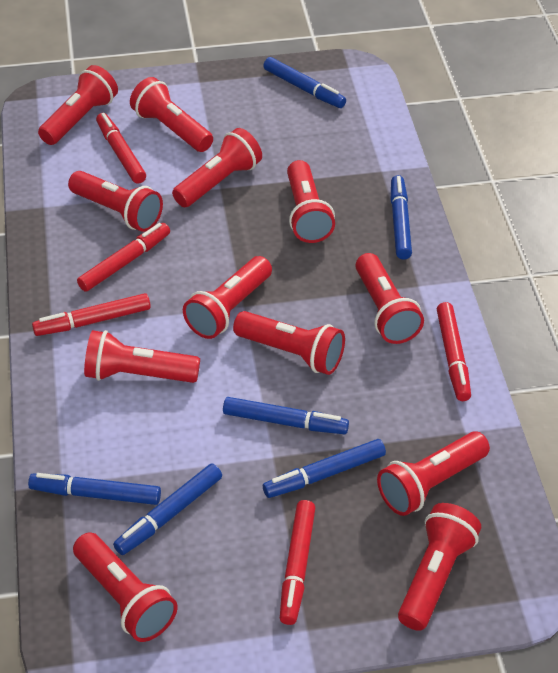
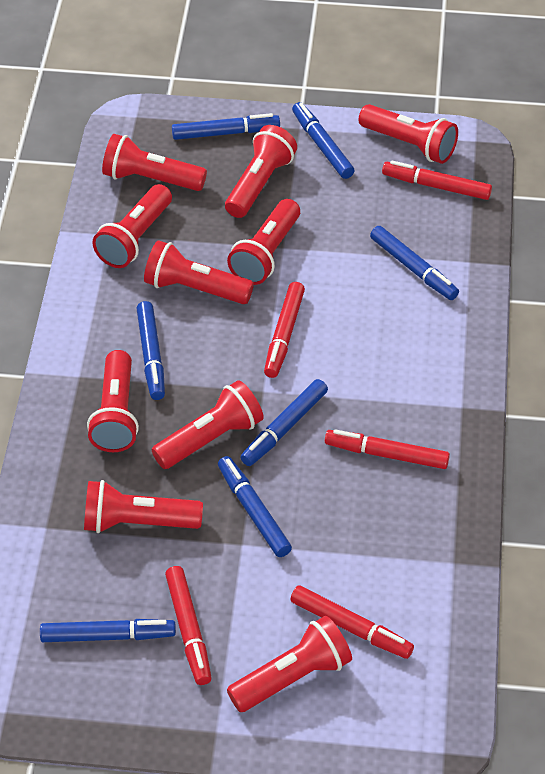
blue marker: [28,473,161,505] [113,464,222,555] [223,397,349,434] [263,57,346,108] [263,439,386,498] [391,175,412,260] = 6 -> [40,619,176,642] [136,301,165,400] [172,113,280,140] [218,456,292,557] [240,379,328,466] [292,102,355,179] [370,226,459,300] = 7
red flashlight: [38,65,118,145] [68,171,163,232] [73,532,178,642] [84,330,200,383] [130,77,213,152] [172,128,262,207] [183,256,272,339] [233,311,345,375] [287,160,335,243] [355,253,424,344] [377,431,490,516] [398,503,481,631] = 12 -> [84,480,203,533] [87,350,139,452] [92,184,172,268] [102,134,207,191] [144,240,254,304] [152,380,264,469] [225,125,297,218] [227,199,300,285] [227,616,352,712] [359,104,458,164] = 10

